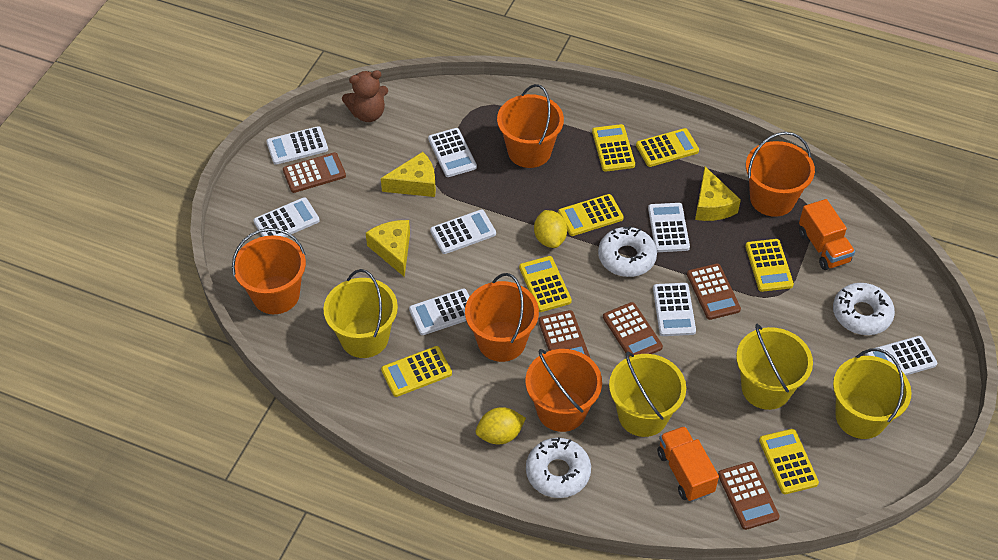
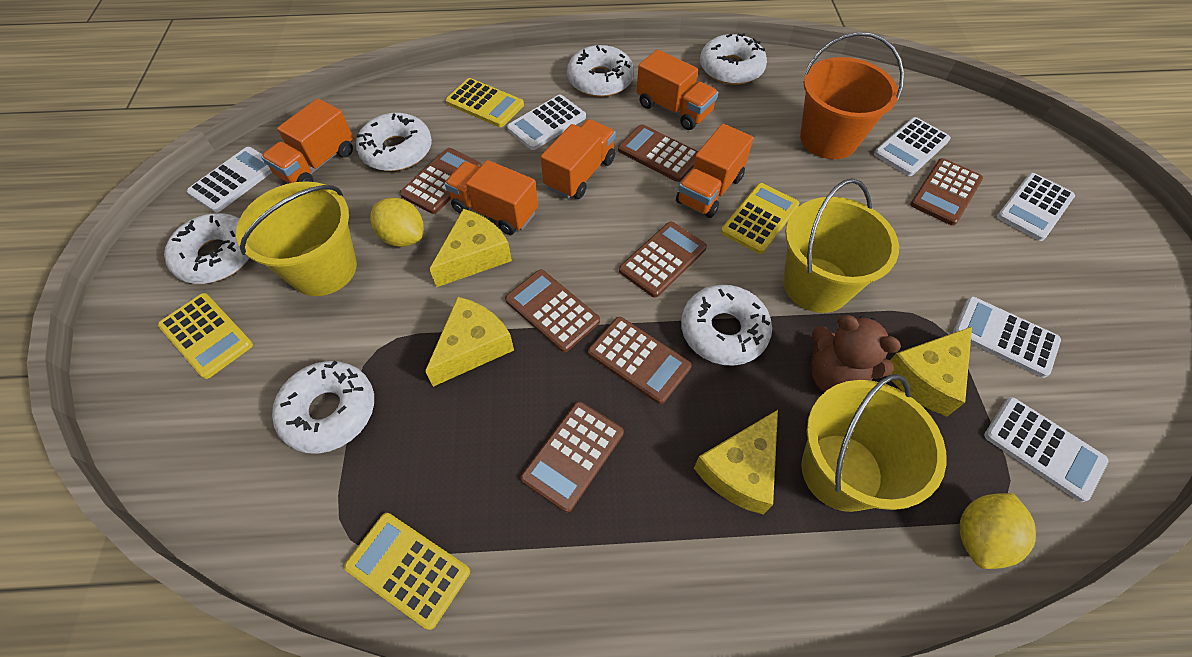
brown calculator: [283,152,346,193] [538,310,590,358] [603,302,663,357] [687,263,741,320] [718,461,780,530] = 5 -> [400,148,482,214] [505,270,600,352] [521,401,624,513] [588,317,692,404] [618,124,698,182] [619,221,707,298] [910,158,983,226] = 7
orange bucket: [232,228,306,314] [465,273,539,362] [497,84,564,168] [526,349,602,432] [746,132,815,217] = 5 -> [800,32,904,159] = 1
orange truck: [657,426,719,502] [799,199,855,270] = 2 -> [261,98,353,183] [445,160,538,235] [541,119,616,199] [637,49,718,130] [676,124,753,218] = 5
white calculator: [253,197,320,237] [266,126,328,165] [409,288,470,335] [428,128,477,177] [430,210,496,254] [648,203,690,252] [653,283,696,336] [865,336,937,376] = 8 -> [187,147,272,213] [507,95,586,150] [874,117,951,176] [953,296,1061,378] [984,397,1108,502] [997,173,1075,241] = 6
white donut: [526,437,591,498] [598,226,657,277] [833,283,895,335] = 3 -> [164,213,249,284] [272,360,374,454] [356,113,432,171] [567,45,634,97] [681,285,772,366] [700,33,767,85] = 6
yellow bucket: [323,269,398,358] [609,352,686,437] [736,324,813,410] [833,348,911,439] = 4 -> [236,181,357,296] [783,179,899,313] [801,374,947,512] = 3
yellow calculator: [381,346,452,397] [519,256,572,312] [558,194,624,236] [592,124,635,172] [636,128,699,167] [745,239,794,292] [759,429,819,494] = 7 -> [158,293,253,379] [344,513,470,630] [446,78,524,127] [721,183,800,254] = 4
yellow cheese: [366,220,410,277] [381,152,436,197] [695,167,741,221] = 3 -> [425,297,514,387] [429,209,512,287] [694,410,778,515] [890,327,972,417] = 4

